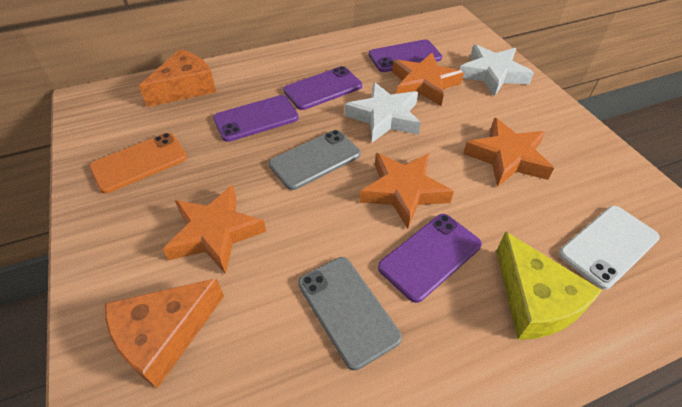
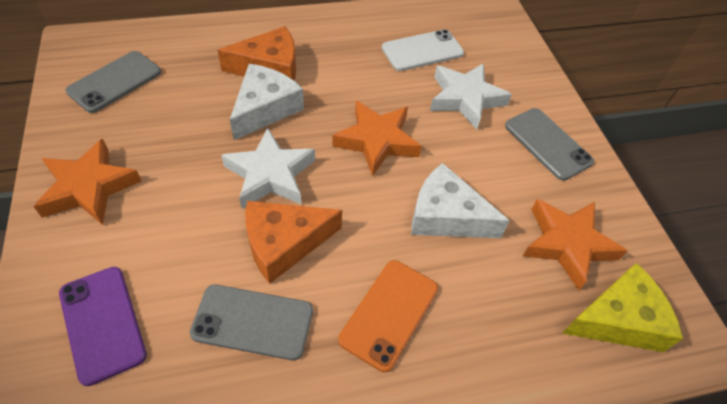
grey phone: [269,130,361,190] [298,257,402,370] = 2 -> [66,51,161,113] [190,284,313,360] [505,108,594,181] = 3
orange star: [162,185,266,274] [360,153,454,229] [392,53,464,106] [463,118,554,187] = 4 -> [34,139,142,225] [332,101,422,177] [523,199,627,290] = 3
purple phone: [213,95,299,142] [283,66,362,110] [369,39,442,72] [378,214,482,303] = 4 -> [59,267,147,386] = 1
white cheese: none = 0 -> [230,64,304,140] [411,163,510,238] = 2

